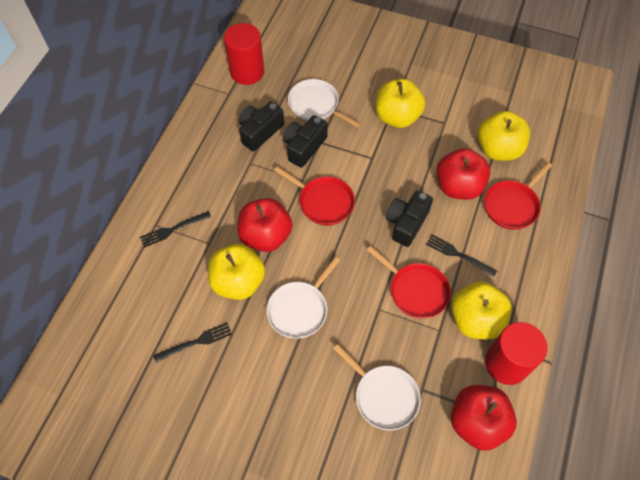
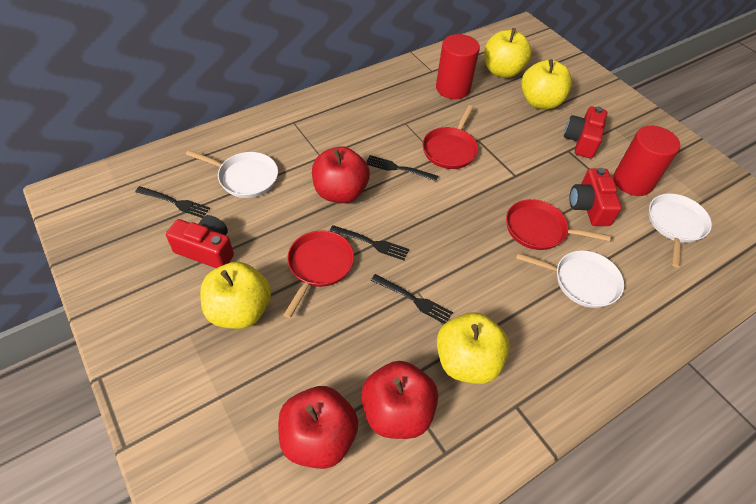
black camera: [239,101,284,151] [283,115,328,168] [385,190,433,247] = 3 -> none = 0
black fork: [140,211,211,248] [153,322,232,363] [426,234,497,277] = 3 -> [135,186,210,218] [330,225,409,260] [366,155,438,181] [371,274,453,324] = 4
red camera: none = 0 -> [166,215,234,268] [564,106,607,159] [569,168,622,226] = 3

